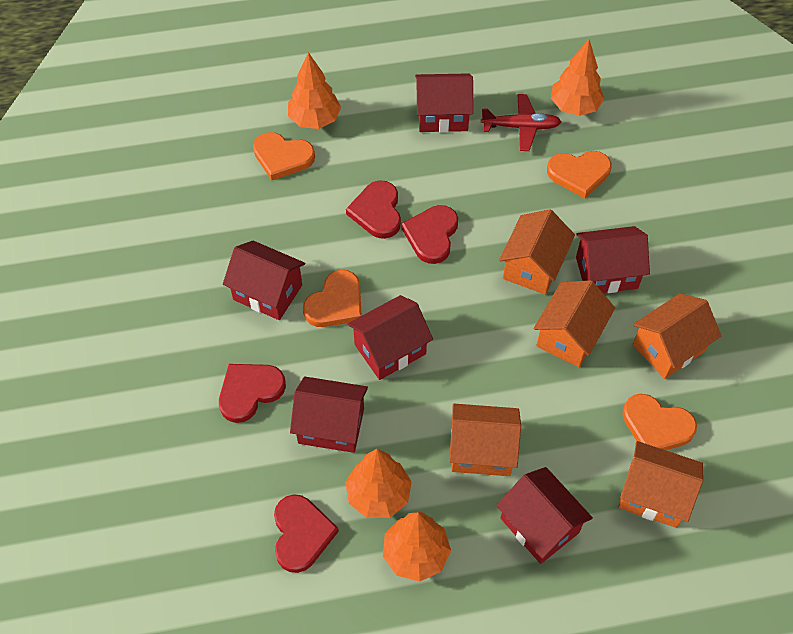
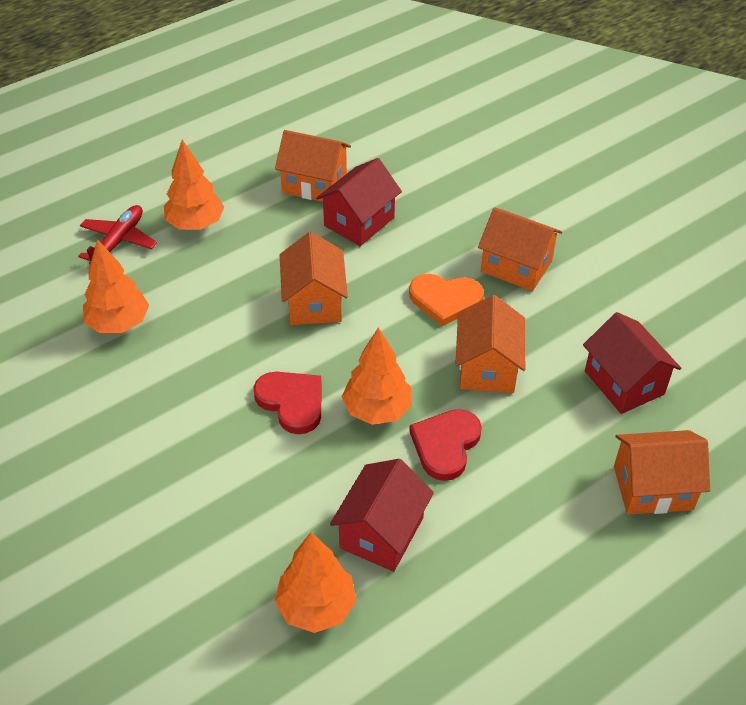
orange heart: [253,132,315,180] [303,270,362,327] [547,151,611,199] [622,394,697,450] = 4 -> [409,274,484,326] = 1
red heart: [219,364,286,423] [274,494,339,573] [346,180,401,239] [401,205,458,264] = 4 -> [254,372,322,434] [409,409,482,481] = 2
red house: [223,241,305,320] [290,376,368,453] [347,295,433,380] [415,73,473,133] [496,467,593,564] [576,226,650,293] = 6 -> [316,158,402,246] [330,459,434,572] [583,312,681,414] = 3

